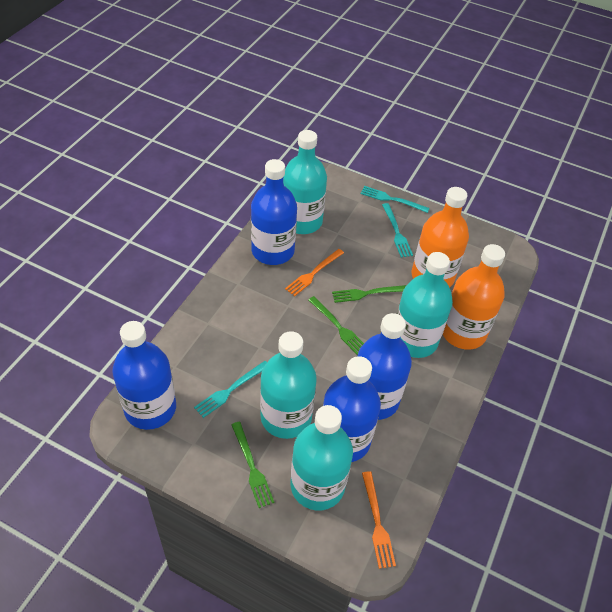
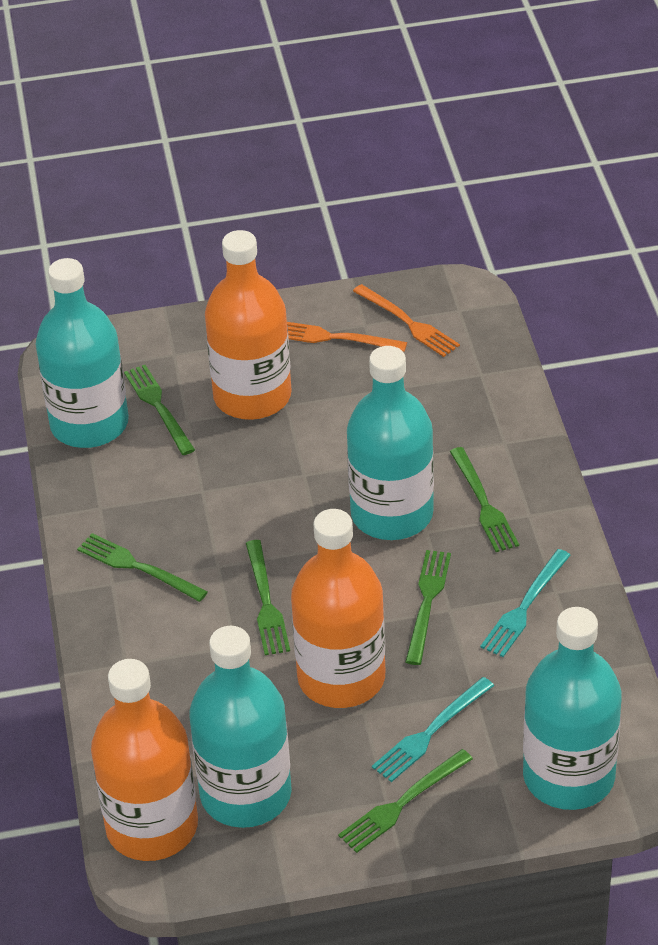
blue bottle: [112,321,176,430] [251,159,297,265] [323,356,381,462] [358,313,412,420] = 4 -> none = 0
green fork: [231,422,274,508] [308,296,364,355] [332,285,406,303] = 3 -> [77,533,208,602] [124,365,195,455] [246,540,290,655] [338,749,473,853] [405,550,451,665] [450,447,519,552] = 6
orange bottle: [412,187,469,288] [443,244,505,350] = 2 -> [91,659,198,861] [205,230,292,420] [291,509,385,708] = 3
turquoise fork: [194,361,267,418] [360,186,430,213] [382,203,413,258] = 3 -> [372,677,494,782] [480,549,571,657] = 2

